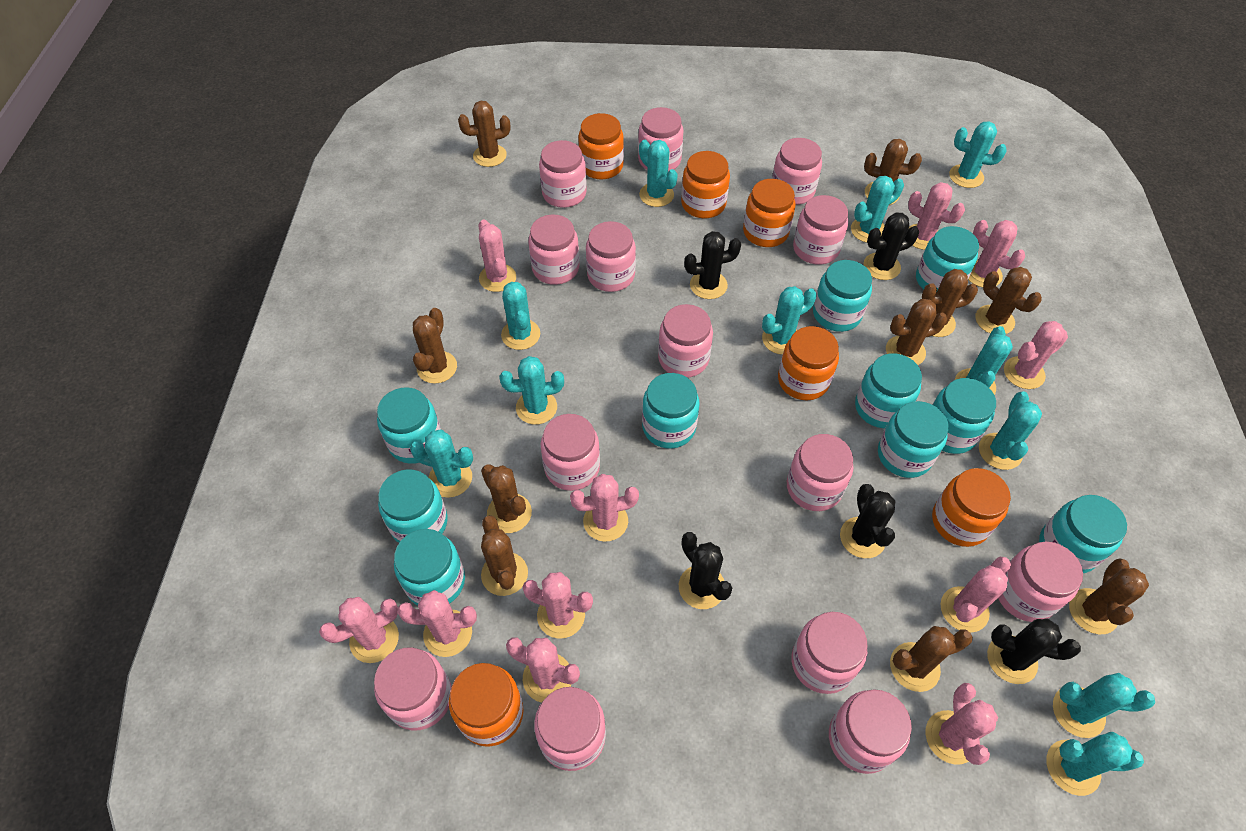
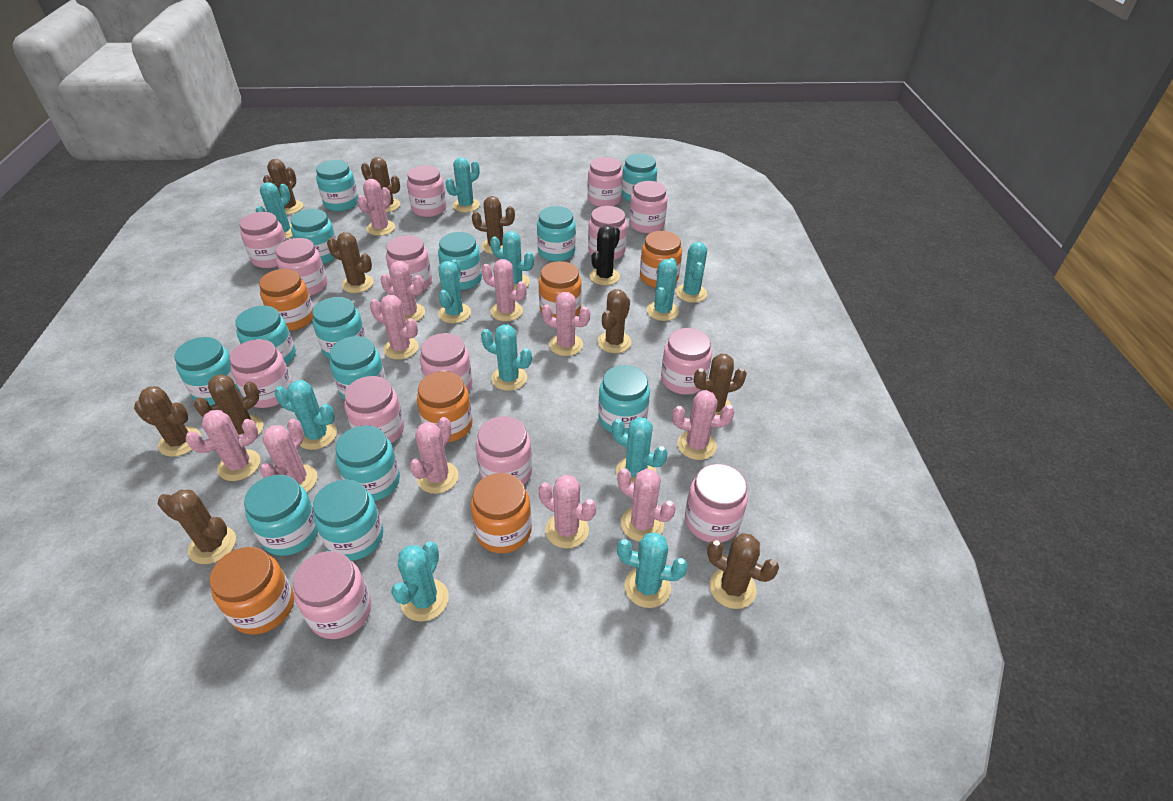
black cactus: [679,532,732,609] [684,231,741,299] [840,484,895,558] [864,212,919,280] [987,618,1081,684] = 5 -> [589,226,620,285] = 1
turquoise jar: [377,387,441,464] [378,469,448,543] [394,529,465,605] [642,373,699,448] [813,260,872,332] [855,353,922,428] [878,401,949,478] [916,226,979,290] [932,378,996,454] [1039,495,1127,573] = 10 -> [174,337,240,405] [235,306,296,365] [244,475,318,556] [291,209,337,264] [312,297,366,359] [313,479,383,561] [316,160,358,211] [330,336,386,400] [335,425,400,501] [438,232,482,290] [537,206,576,262] [598,365,650,434] [622,154,657,202] = 13

